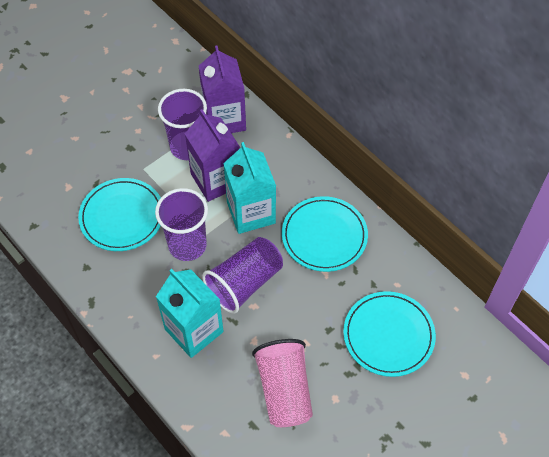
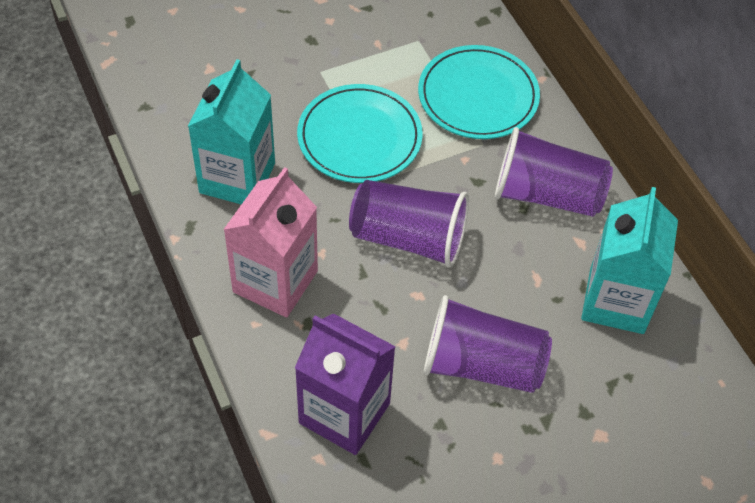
pink carton: none = 0 -> [223,167,318,317] = 1
pink cup: [252,339,313,427] = 1 -> none = 0
purple carton: [185,109,240,202] [199,46,246,133] = 2 -> [295,314,396,455] = 1
turquoise plate: [78,178,161,251] [282,196,368,272] [343,291,436,377] = 3 -> [297,84,423,183] [418,45,540,139] = 2

